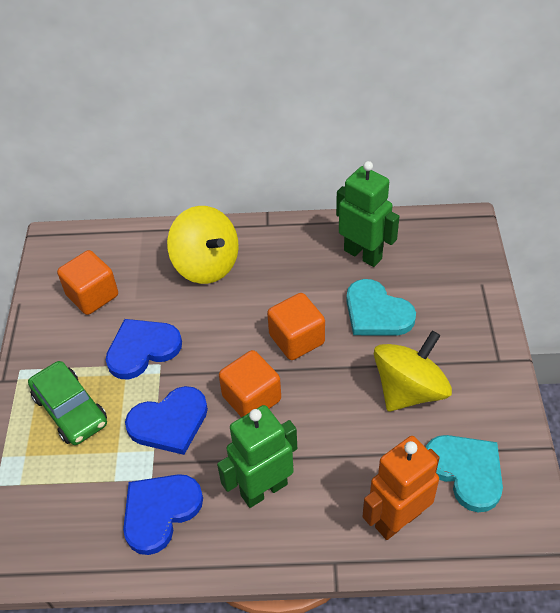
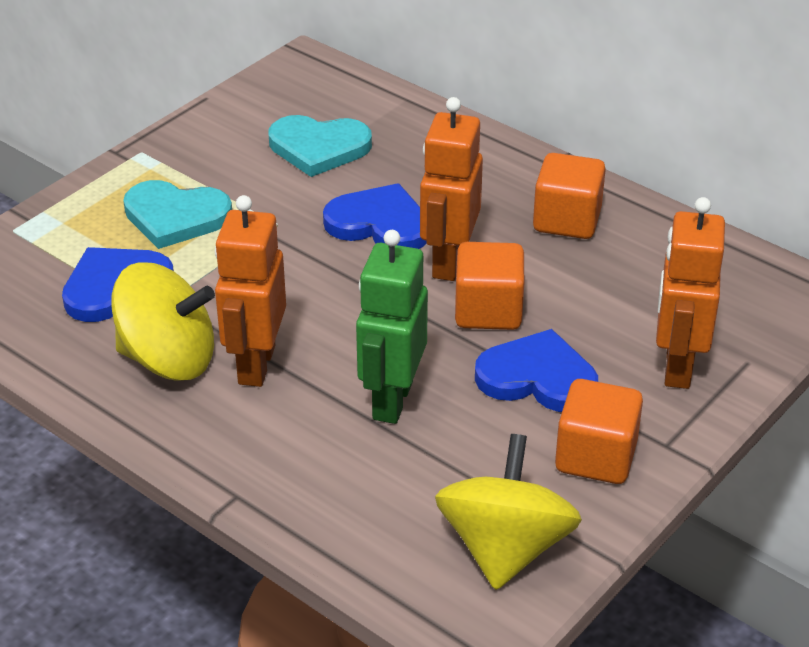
green car: [28,361,107,445] = 1 -> none = 0
green robot: [217,405,297,508] [336,161,399,267] = 2 -> [356,230,428,424] = 1
orange robot: [362,436,440,540] = 1 -> [215,195,286,387] [420,97,483,281] [656,197,725,389] = 3

